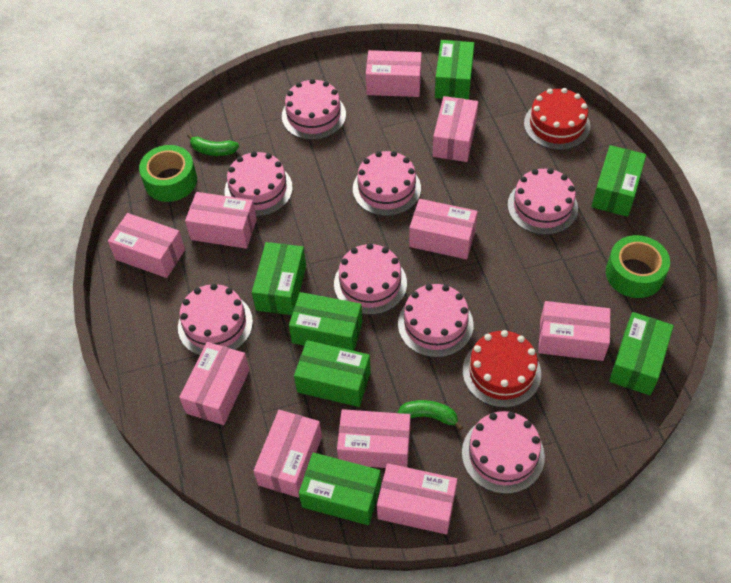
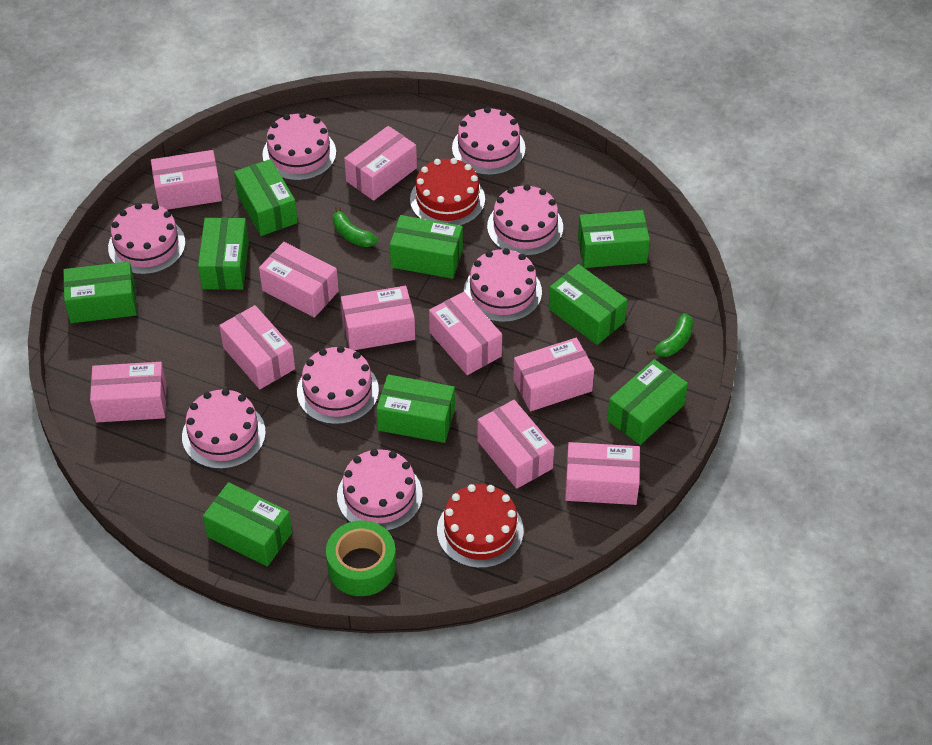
green box: [252,242,306,315] [289,292,363,351] [294,340,371,407] [299,453,381,525] [435,40,474,100] [591,145,646,217] [609,312,674,395] = 7 -> [63,262,137,323] [198,218,249,290] [203,482,292,566] [234,159,298,236] [377,374,455,443] [390,215,463,279] [549,264,627,345] [578,210,650,268] [607,359,688,445] = 9
green tape: [139,145,197,202] [606,235,670,298] = 2 -> [326,520,396,596] = 1

